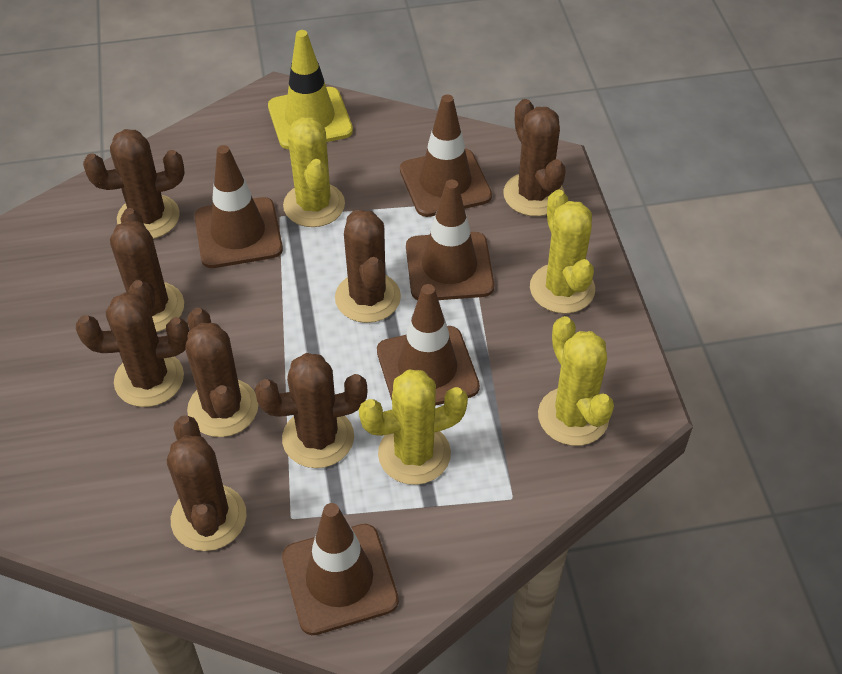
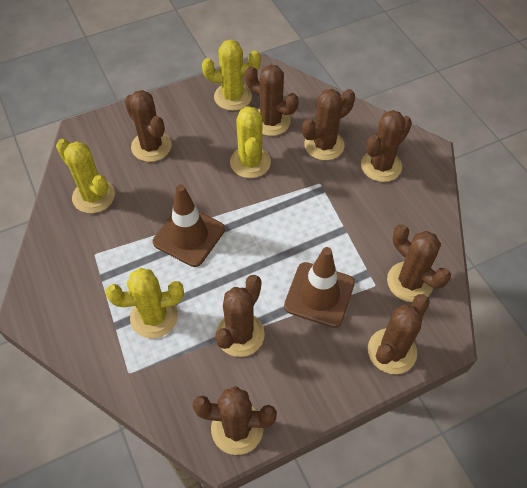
brown traffic cone: [195,145,283,268] [282,503,399,635] [377,284,480,406] [400,94,492,217] [406,180,494,300] = 5 -> [153,184,225,267] [284,247,355,328] = 2
yellow traffic cone: [268,30,353,149] = 1 -> none = 0

